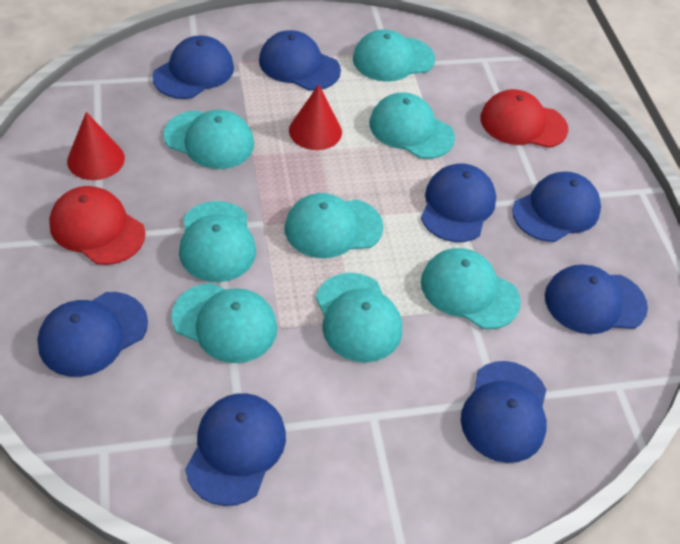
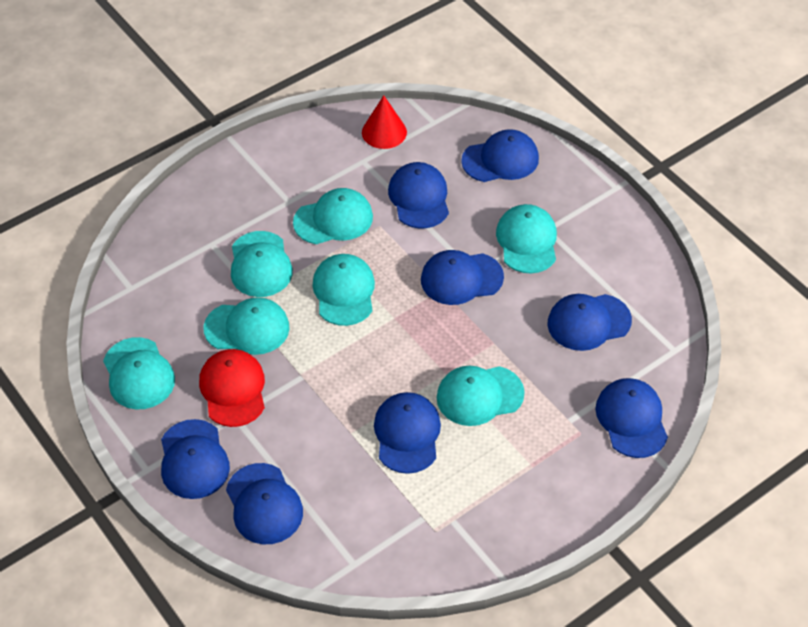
red cap: [49,186,145,265] [480,89,568,148] = 2 -> [199,349,265,427] = 1
red cone: [67,112,125,180] [289,84,342,150] = 2 -> [362,95,407,149] = 1
turquoise cap: [163,110,254,169] [172,283,277,363] [179,201,256,282] [285,193,383,258] [316,273,402,363] [353,30,435,82] [369,92,455,159] [421,248,521,329] = 8 -> [103,337,175,409] [203,297,289,355] [231,231,293,297] [293,188,373,244] [312,254,375,326] [437,366,525,426] [496,204,557,273] = 7

